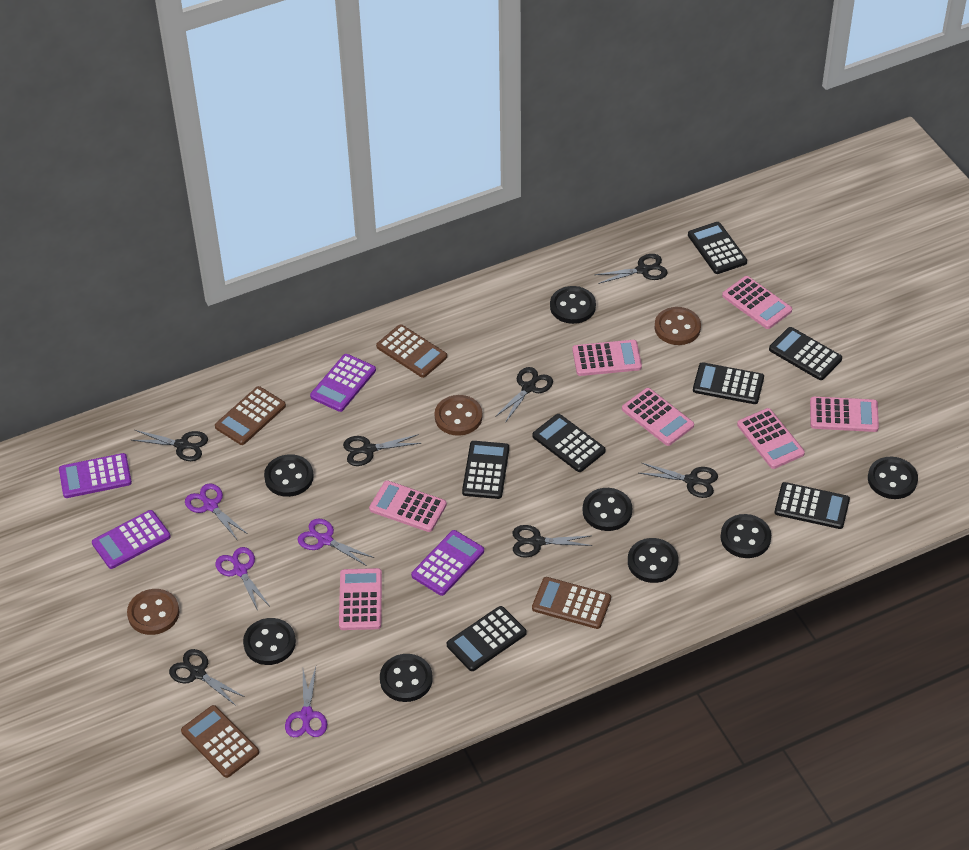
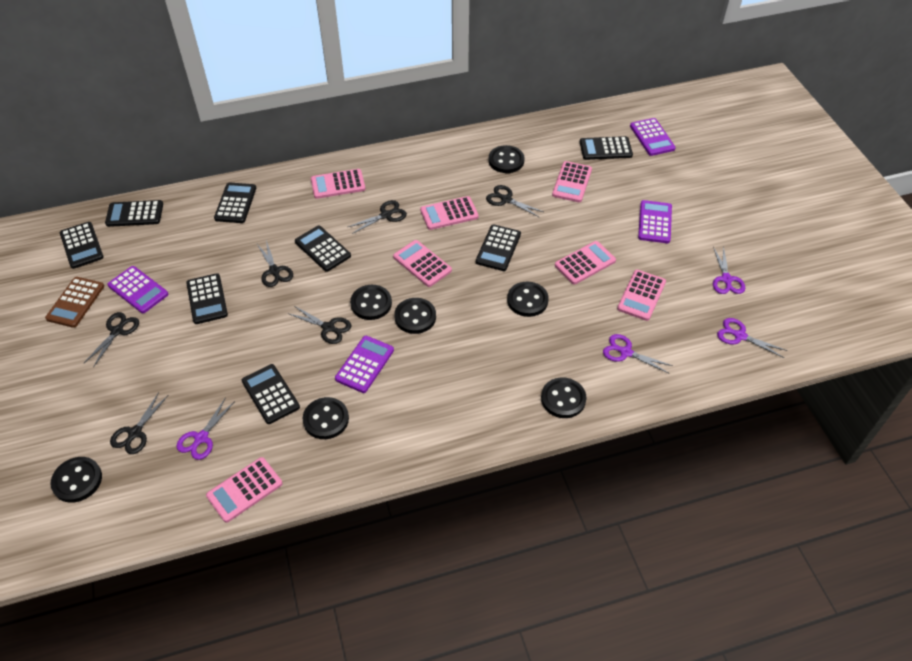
black button: [243,618,296,665] [264,454,314,497] [380,654,433,702] [550,286,596,324] [583,488,632,531] [628,538,678,583] [721,514,771,558] [868,457,918,499] = 8 -> [51,457,102,503] [303,397,349,439] [350,285,392,320] [394,298,436,334] [489,145,525,173] [507,282,549,317] [541,377,586,418] = 7
black calculator: [447,606,527,671] [462,441,509,499] [532,414,606,472] [688,222,747,274] [693,362,764,404] [769,327,842,380] [775,482,850,529] = 7 -> [60,222,104,269] [105,200,163,227] [186,273,228,324] [214,182,256,223] [242,364,300,424] [295,226,351,272] [476,224,521,271] [580,136,633,160] = 8
black scissors: [132,430,208,461] [169,649,245,706] [343,434,421,466] [495,367,553,423] [512,525,592,558] [595,254,668,284] [639,463,718,498] = 7 -> [84,312,139,367] [110,392,168,454] [257,240,293,287] [289,306,352,344] [348,200,407,234] [486,185,543,217] = 6
brown button: [127,589,179,635] [435,395,483,436] [655,307,701,345] = 3 -> none = 0
brown calculator: [181,705,259,778] [215,386,286,445] [376,324,447,378] [532,577,611,629] = 4 -> [45,277,104,328] = 1

